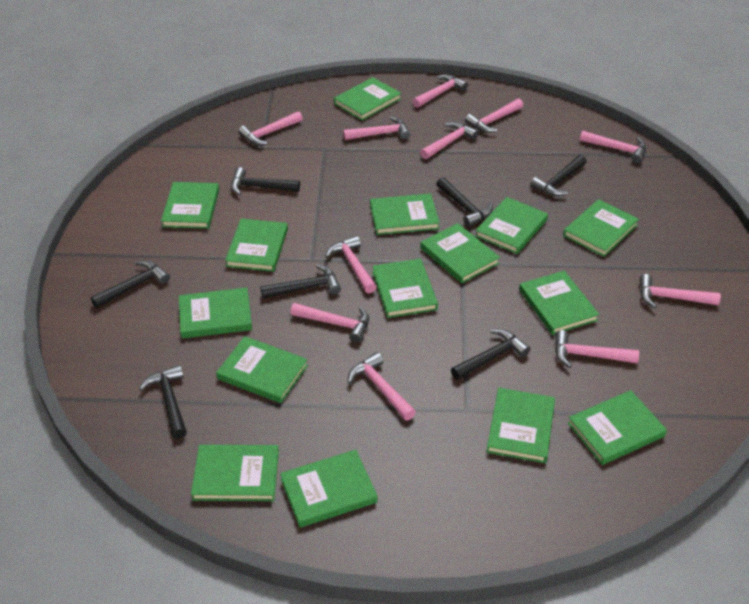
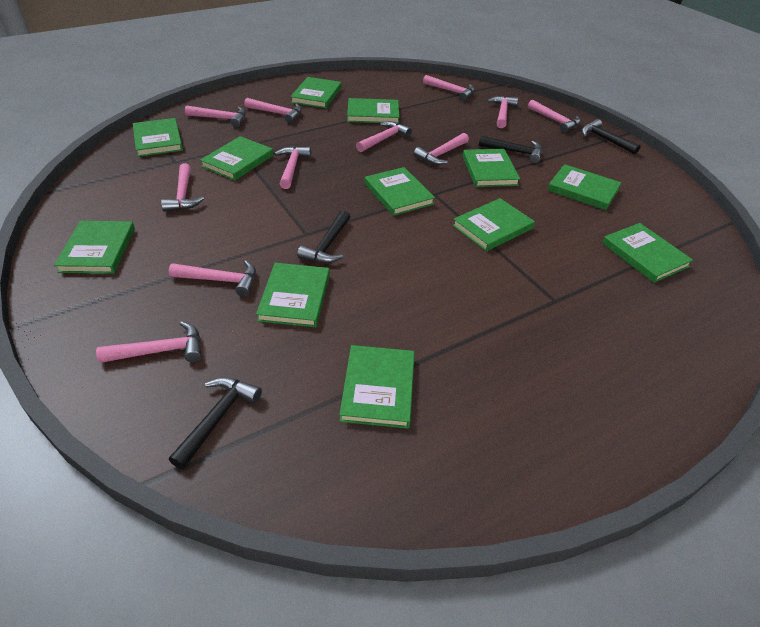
black hammer: [91,260,170,308] [139,365,187,439] [231,167,300,195] [260,264,341,299] [436,177,493,227] [451,329,531,380] [530,155,586,196] = 7 -> [169,377,262,469] [297,210,350,263] [479,136,542,163] [582,119,641,155] = 4
green book: [161,182,219,229] [179,287,252,338] [191,445,279,501] [216,336,308,403] [225,219,288,272] [280,450,378,528] [334,77,401,121] [370,193,439,235] [372,259,438,318] [420,223,500,284] [475,197,548,254] [486,388,555,463] [519,271,599,335] [563,199,639,257] [568,390,667,465] = 15 -> [54,221,135,274] [133,118,183,157] [200,136,274,181] [256,263,330,327] [290,77,342,108] [339,345,415,429] [347,98,399,123] [365,167,435,216] [452,198,535,251] [463,149,520,187] [548,164,621,210] [602,223,693,283] = 12

